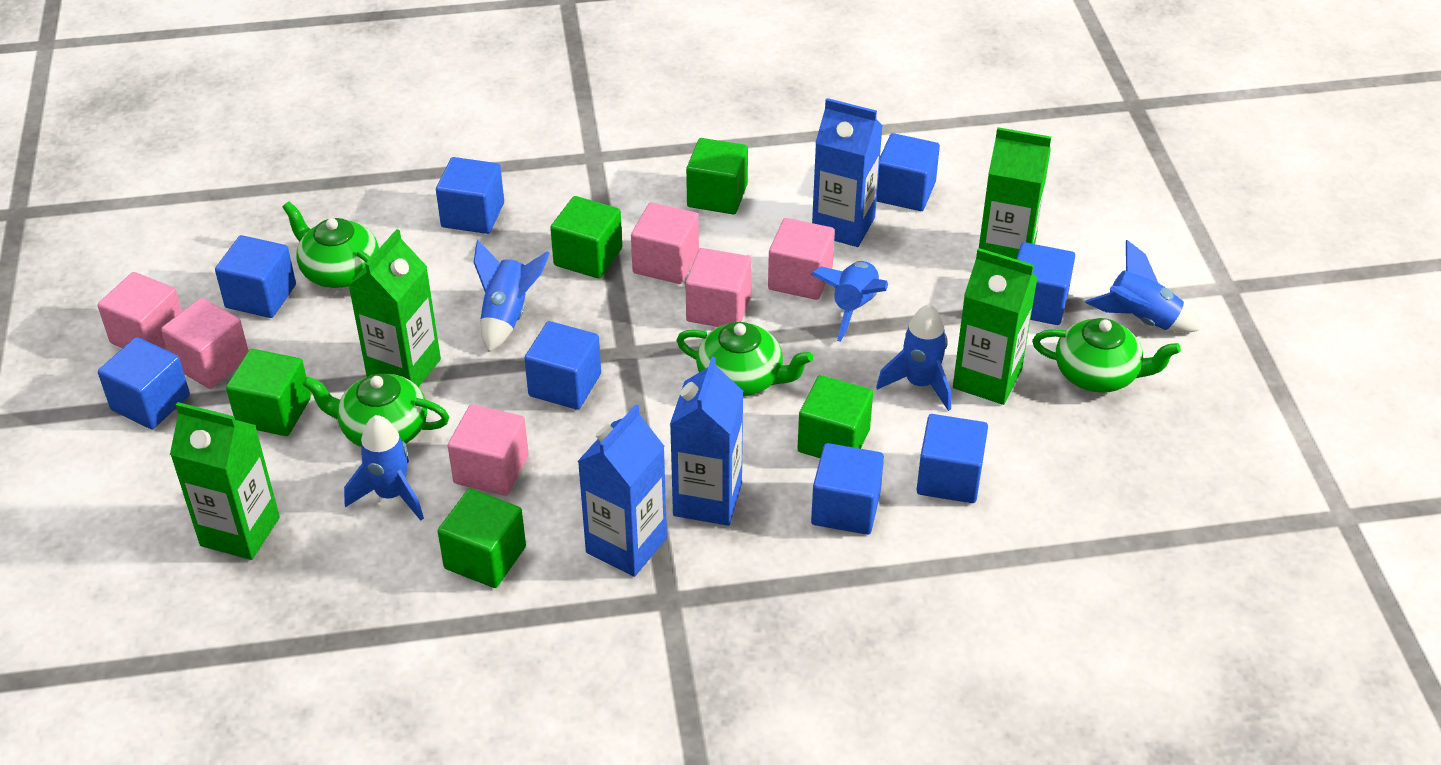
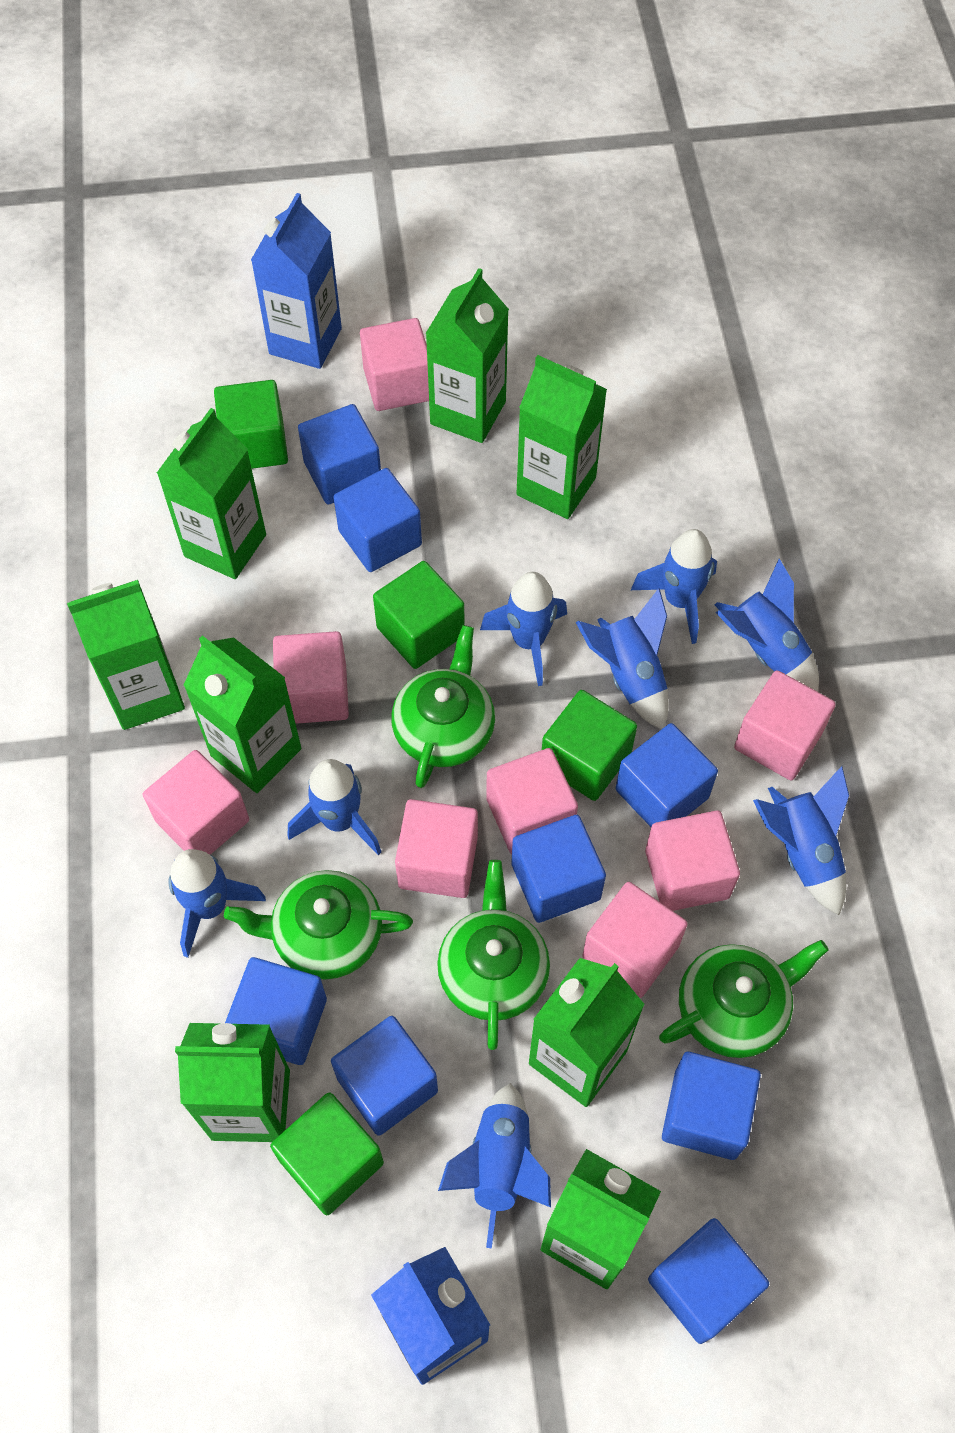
blue carton: [578,404,667,577] [670,357,743,526] [812,98,883,247] = 3 -> [251,193,342,369] [371,1247,490,1385] = 2
blue rocket: [344,415,424,521] [473,240,550,352] [811,261,888,342] [876,304,951,411] [1085,240,1200,333] = 5 -> [169,849,266,958] [287,759,381,855] [438,1083,551,1249] [480,572,567,686] [576,588,669,729] [631,529,717,644] [715,559,819,692] [753,766,849,915] = 8
green carton: [170,402,280,560] [348,229,441,387] [953,248,1038,405] [979,127,1051,259] = 4 -> [67,580,185,730] [157,408,266,579] [175,1023,290,1142] [184,635,301,793] [426,268,509,443] [516,355,607,519] [529,958,645,1107] [541,1149,661,1289] = 8
green cube: [226,349,311,436] [438,489,526,588] [550,196,622,279] [686,138,748,214] [797,375,873,458] = 5 -> [214,380,288,469] [270,1093,384,1215] [373,561,465,669] [542,690,637,801] = 4
pink cube: [98,272,182,349] [161,298,248,389] [448,404,529,496] [631,202,699,284] [685,248,752,327] [768,218,835,300] = 6 -> [143,750,249,855] [273,631,349,724] [360,318,429,411] [395,799,478,898] [486,748,578,854] [582,882,688,998] [645,810,740,911] [734,670,836,780] = 8

